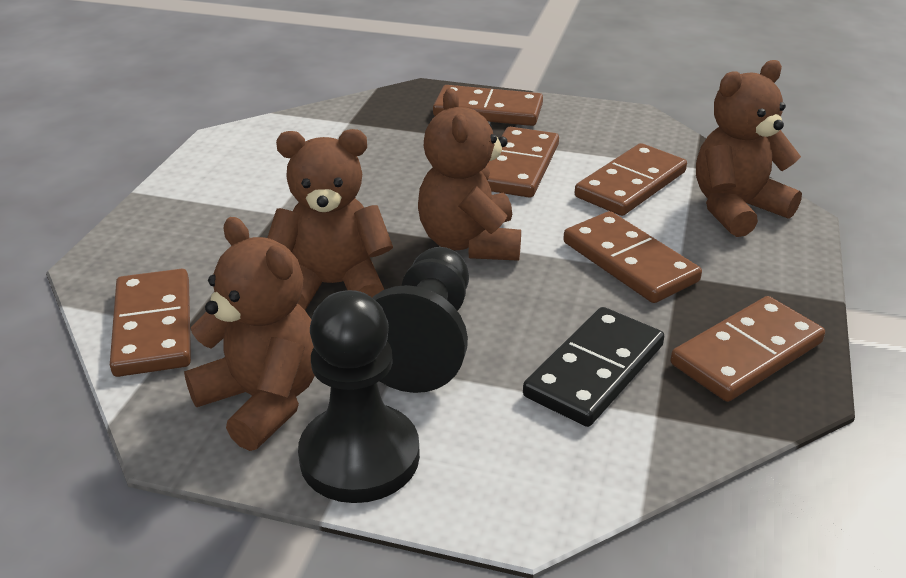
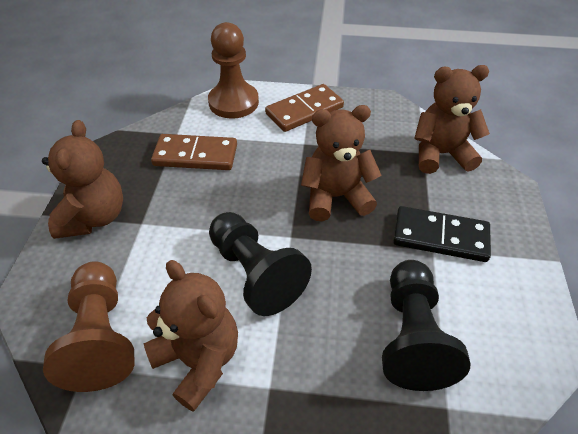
brown domino: [110,269,191,377] [433,85,543,126] [487,127,559,198] [563,211,702,303] [575,143,687,216] [670,296,825,402] = 6 -> [151,134,237,170] [265,84,344,132] = 2
brown pawn: none = 0 -> [43,261,135,392] [208,22,259,119] = 2

